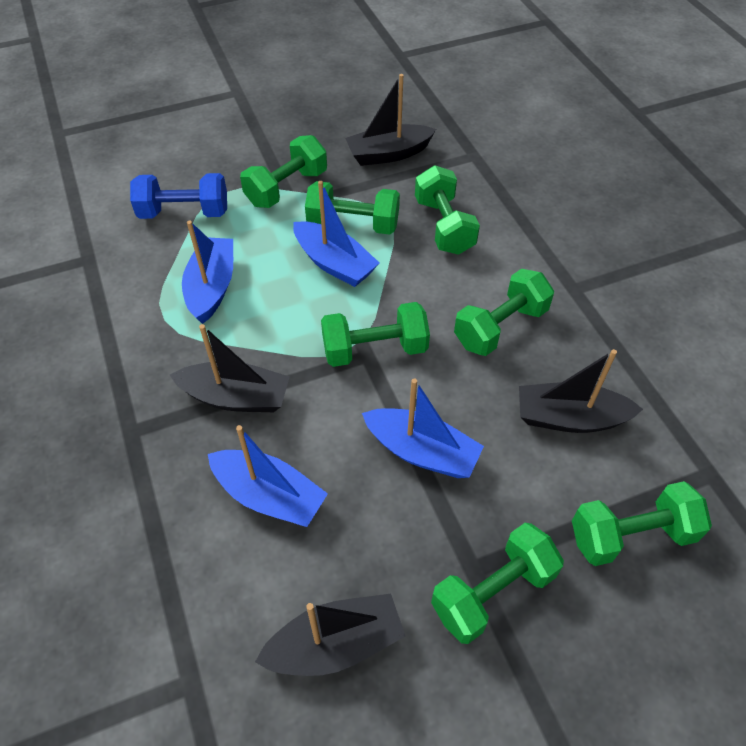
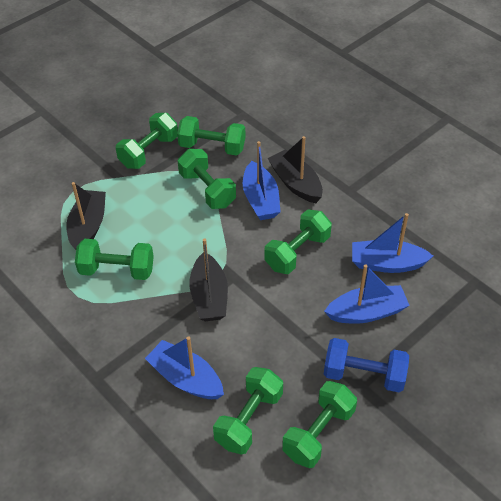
black boat: [170,324,290,412] [255,593,405,676] [345,74,436,166] [519,349,643,433] = 4 -> [66,182,106,250] [189,239,228,321] [268,136,323,203] = 3

